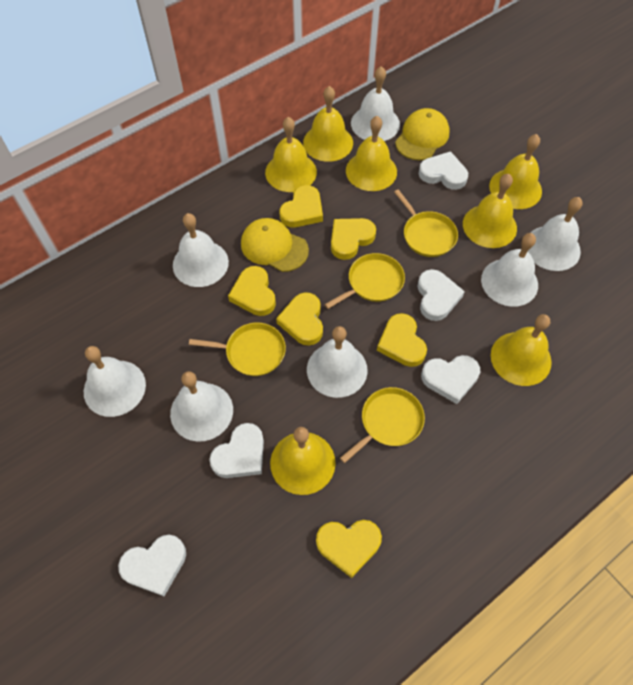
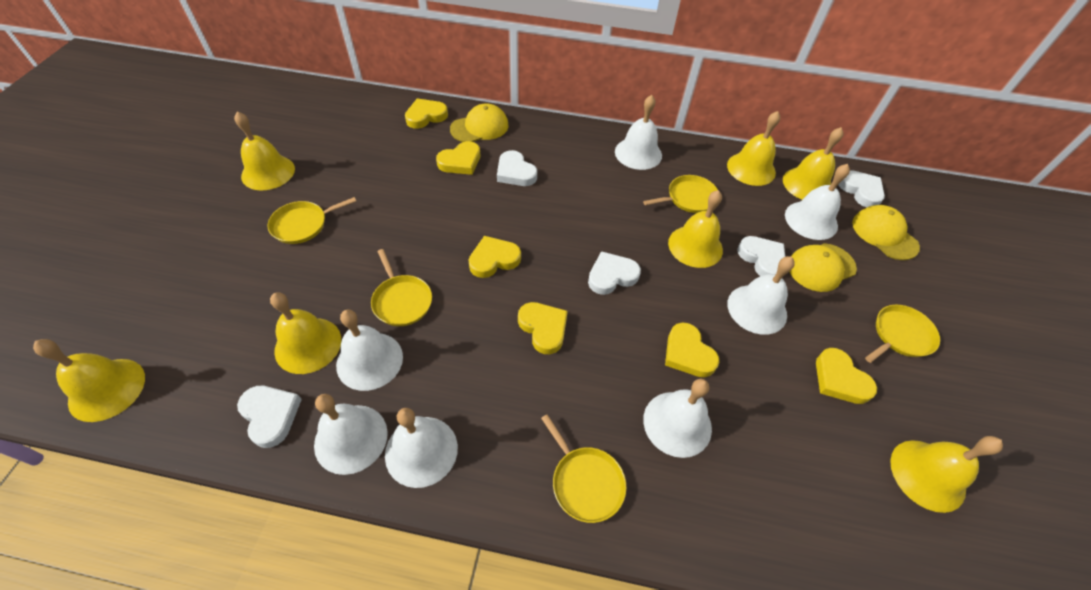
yellow cap: [241,218,309,272] [395,108,450,160] = 2 -> [450,103,509,142] [790,243,857,292] [852,205,920,260] = 3
yellow pan: [189,323,286,376] [324,253,405,309] [340,387,425,463] [394,189,458,257] = 4 -> [267,197,356,244] [371,249,432,326] [541,414,626,523] [643,175,718,213] [865,305,940,363] = 5

